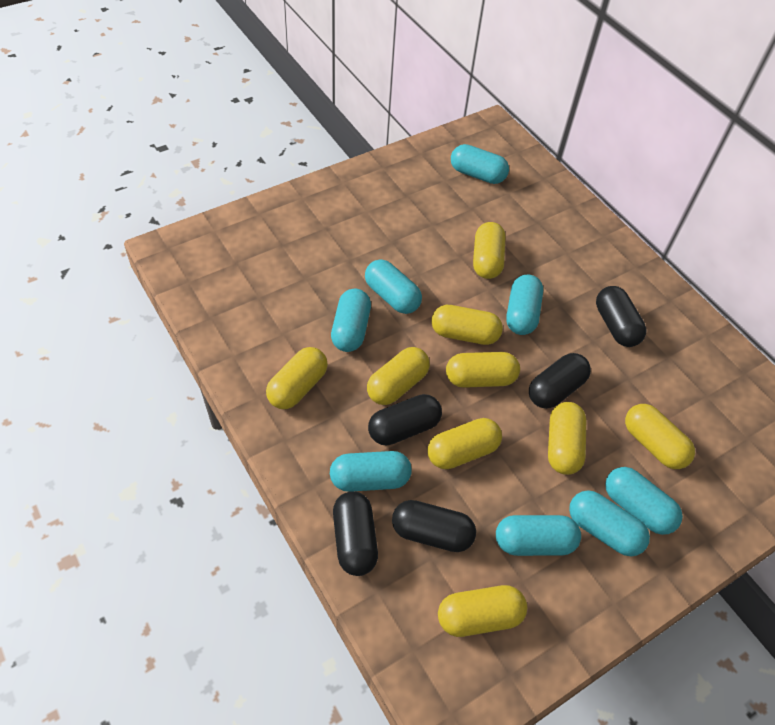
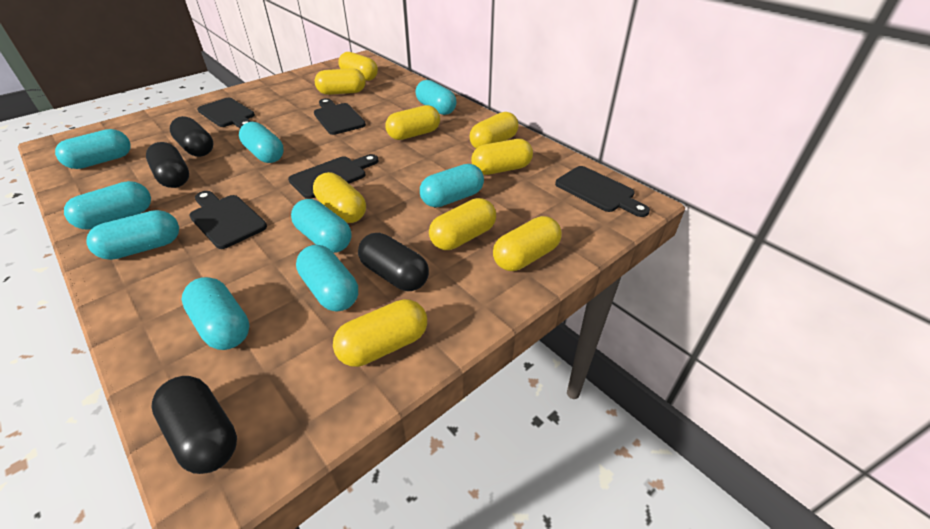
black capsule: [333,491,378,576] [368,394,442,445] [392,500,476,552] [529,353,591,409] [596,286,646,347] = 5 -> [146,142,189,188] [151,376,237,474] [170,116,214,157] [358,233,429,291] = 4
black cutting board: none = 0 -> [189,191,267,249] [197,98,255,128] [288,154,378,199] [314,98,366,135] [555,166,650,217] = 5
turquoise capsule: [330,451,412,492] [331,289,371,352] [365,259,422,314] [451,144,509,184] [496,515,581,556] [506,274,543,335] [569,490,650,556] [605,467,683,535] = 8 -> [55,129,131,169] [64,181,151,230] [87,210,179,260] [182,277,249,350] [239,122,284,163] [291,199,352,253] [296,245,358,312] [416,80,457,115] [420,164,484,207] = 9

